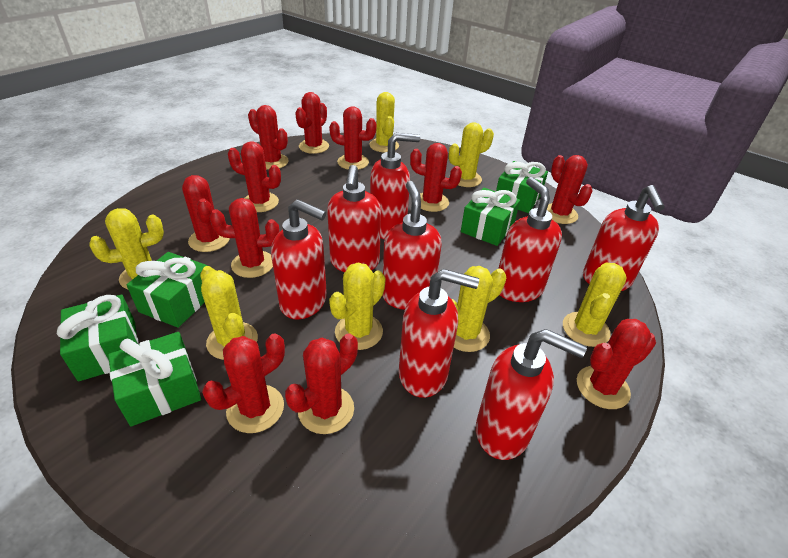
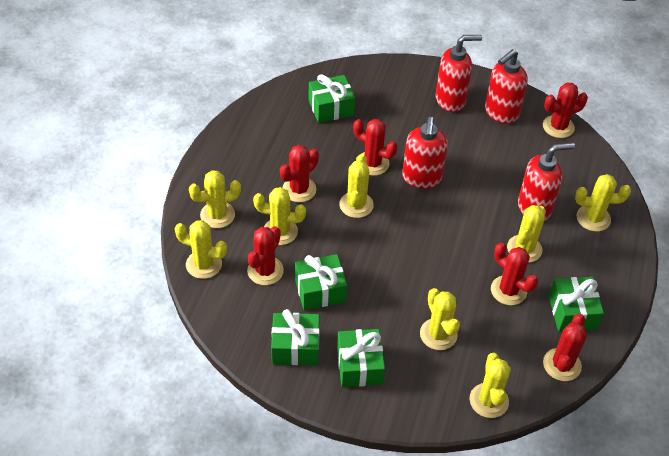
red cactus: [182,175,230,252] [202,333,285,433] [209,198,280,278] [228,141,281,212] [248,105,289,170] [285,333,358,434] [295,92,329,154] [329,106,377,170] [410,143,462,212] [547,155,593,224] [577,319,656,409] = 11 -> [247,226,284,285] [280,145,319,202] [353,119,397,176] [491,243,538,305] [543,83,588,138] [543,314,587,381] = 6
red soap dispenser: [271,199,327,319] [327,165,381,272] [370,133,420,240] [382,181,442,310] [399,269,479,398] [476,329,587,460] [498,177,562,302] [583,185,665,291] = 8 -> [402,117,448,189] [436,35,482,112] [485,49,528,124] [518,143,575,221] = 4
yellow cactus: [89,208,164,290] [200,266,258,360] [329,263,386,350] [369,92,399,152] [449,122,494,187] [452,266,506,352] [563,263,627,347] = 7 -> [175,220,227,279] [189,170,241,228] [253,187,306,245] [339,154,374,218] [420,288,460,350] [470,353,511,418] [507,205,546,263] [575,174,631,231] = 8

